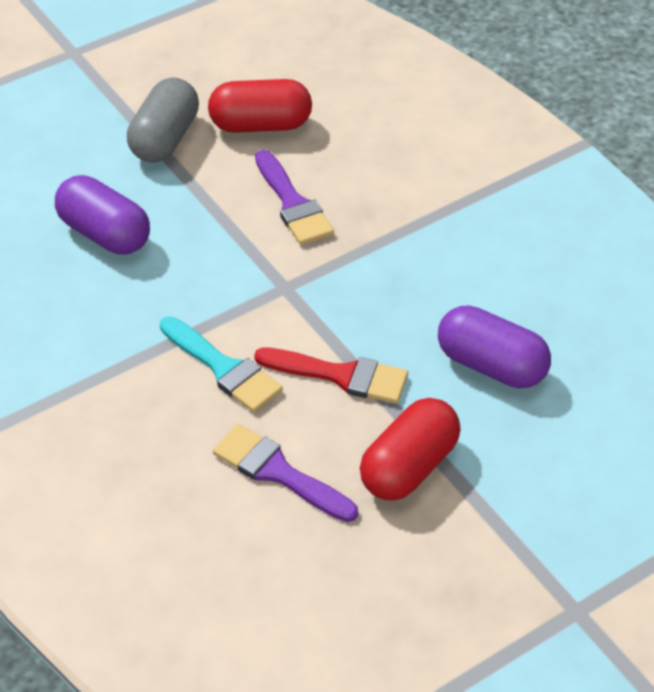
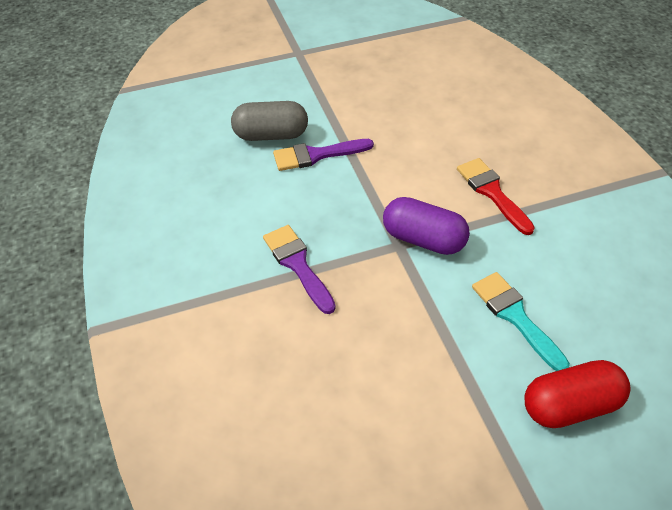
purple capsule: [55,175,150,255] [438,305,551,388] = 2 -> [383,197,470,255] = 1
red capsule: [208,79,312,133] [360,398,461,501] = 2 -> [525,360,631,428] = 1

